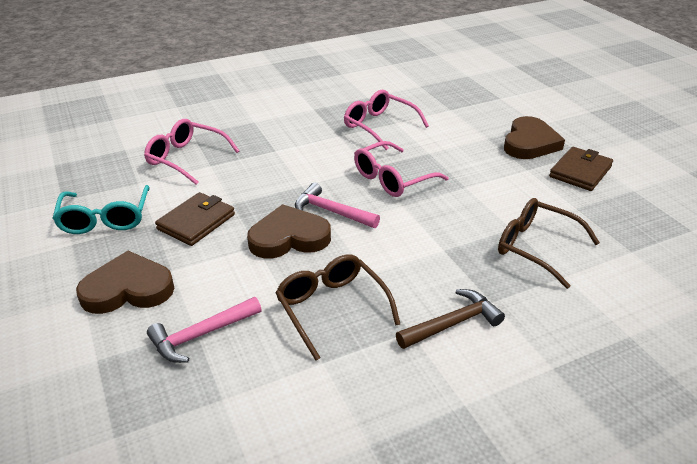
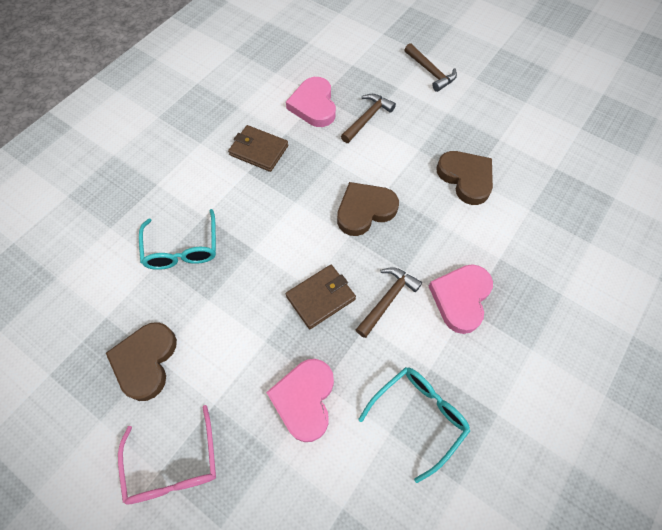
brown glasses: [276,254,400,361] [498,198,600,289] = 2 -> none = 0
brown hammer: [396,289,505,349] = 1 -> [341,94,396,143] [356,267,422,338] [405,43,457,92] = 3
pink glasses: [144,119,239,185] [344,90,429,150] [354,141,449,197] = 3 -> [118,405,216,505] = 1
pink hammer: [147,297,262,363] [295,183,380,228] = 2 -> none = 0
pink heart: none = 0 -> [266,359,334,442] [286,77,336,127] [428,264,493,334] = 3
turquoise glasses: [52,185,150,234] = 1 -> [139,209,216,270] [358,367,470,483] = 2

